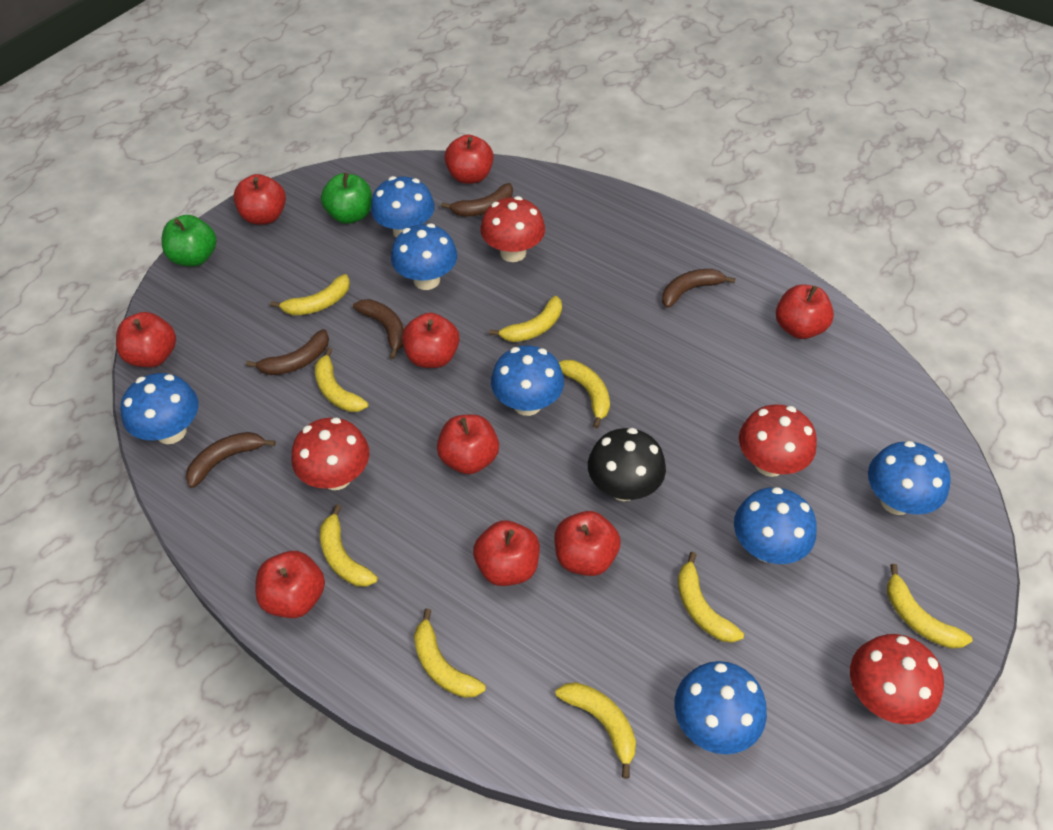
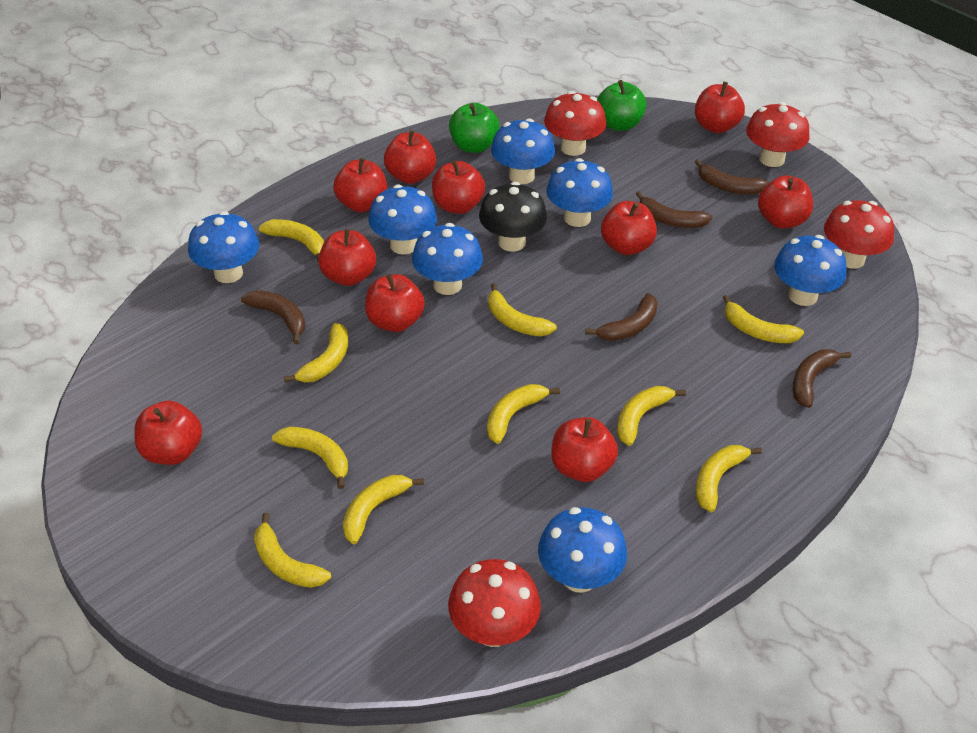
red apple: [116,312,176,367] [233,174,286,225] [255,551,325,618] [402,313,459,368] [437,414,499,474] [444,135,494,184] [473,520,540,586] [554,511,621,576] [776,284,834,339] = 9 -> [134,401,202,465] [318,229,376,286] [333,158,387,212] [365,274,425,332] [384,130,436,184] [432,160,485,214] [551,417,618,482] [601,201,657,255] [695,82,745,133] [758,176,813,229] = 10
yellow banana: [270,274,350,316] [315,347,368,412] [320,504,378,587] [414,609,486,698] [489,296,562,342] [555,682,636,779] [559,360,610,428] [678,552,744,643] [887,564,973,649] = 9 -> [254,513,331,588] [258,219,324,261] [272,427,348,489] [284,323,348,383] [343,475,424,544] [487,384,560,444] [488,283,557,336] [617,386,686,446] [696,445,762,513] [723,295,804,343] = 10

